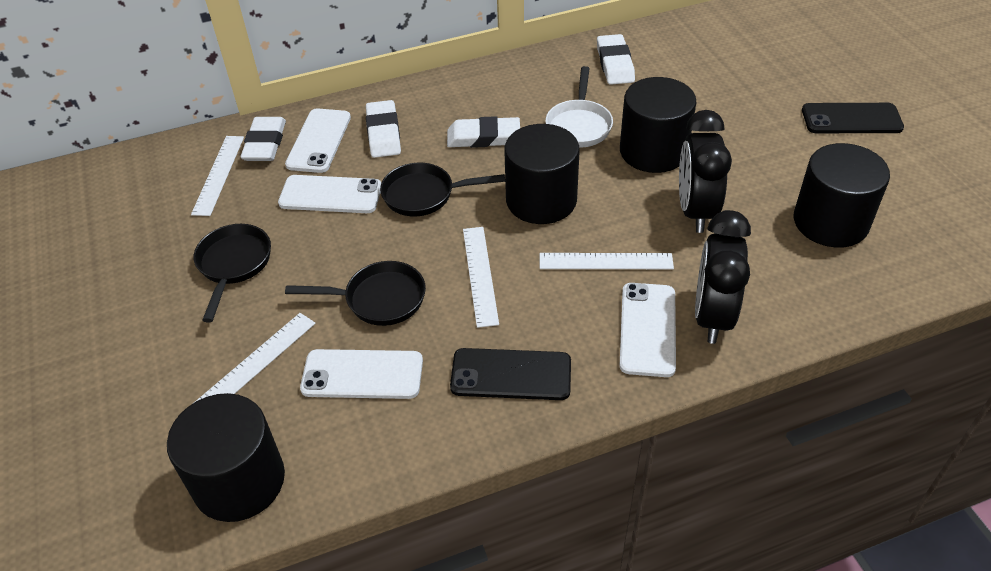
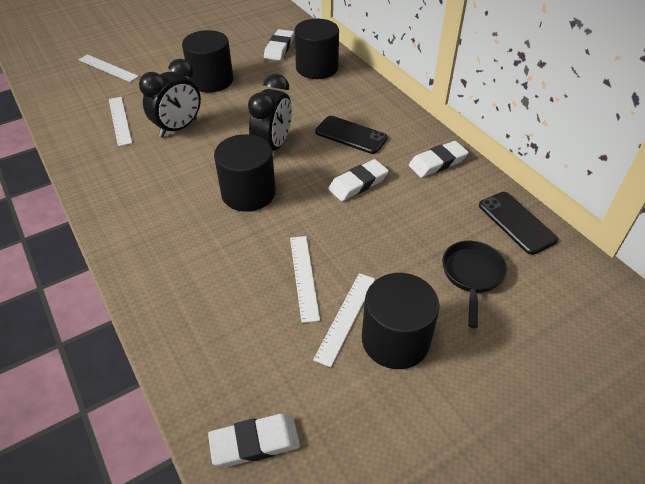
black pan: [194,224,271,322] [285,261,426,326] [380,163,505,216] = 3 -> [442,241,507,328] = 1
white pan: [545,66,613,148] = 1 -> none = 0
white phone: [278,175,382,213] [285,108,351,173] [300,349,423,399] [620,283,676,377] = 4 -> none = 0

